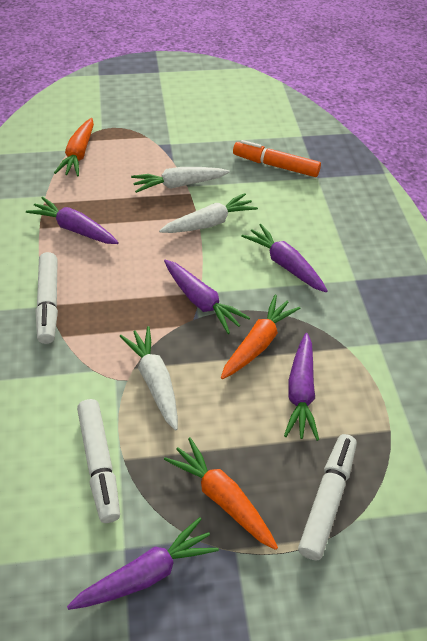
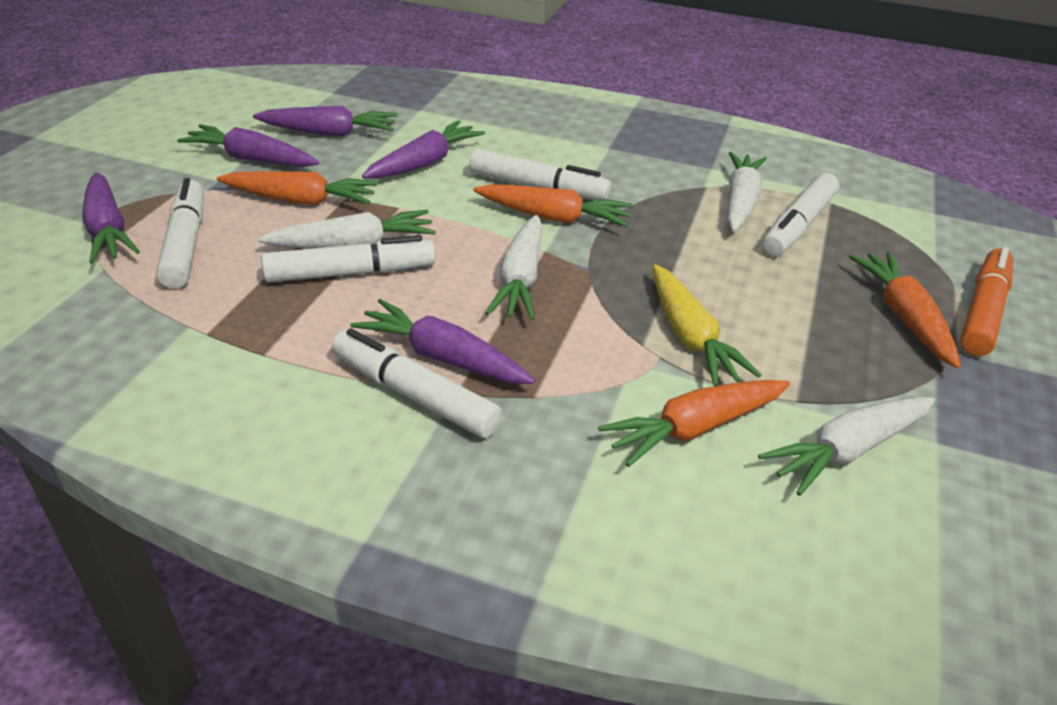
orange carrot: [54,118,94,176] [164,437,278,550] [221,295,300,379] = 3 -> [217,171,378,205] [473,184,633,227] [598,380,790,467] [849,252,961,369] = 4
white carrot: [120,326,178,431] [131,167,230,193] [159,193,258,233] = 3 -> [258,210,436,249] [485,215,542,320] [727,152,767,232] [758,397,935,496] = 4
white marker: [36,252,58,344] [77,399,120,523] [298,434,357,561] = 3 -> [156,178,204,288] [261,235,436,283] [332,328,502,438] [470,149,611,200] [763,173,839,256] = 5
yellow carrot: none = 0 -> [653,264,761,386] = 1

